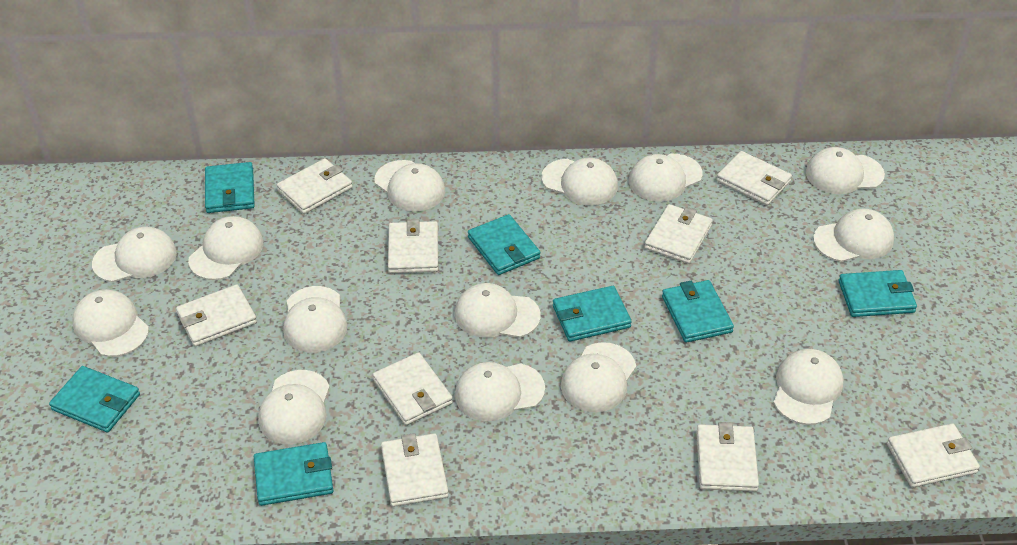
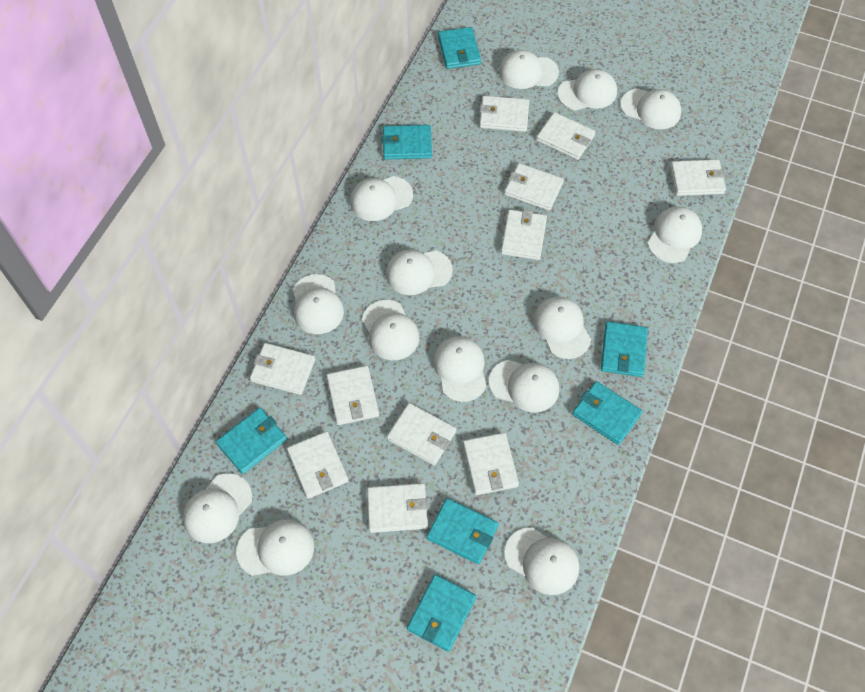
white wallet: [176,284,257,347] [277,158,353,214] [373,352,453,425] [381,433,449,507] [388,219,438,273] [644,204,713,264] [696,422,759,492] [716,151,792,205] [887,423,980,488] = 9 -> [250,343,315,395] [287,431,349,499] [327,366,379,425] [367,483,428,533] [387,403,456,466] [463,433,519,495] [480,96,529,132] [501,209,547,260] [504,163,564,211] [536,112,596,160] [670,159,726,196] = 11

